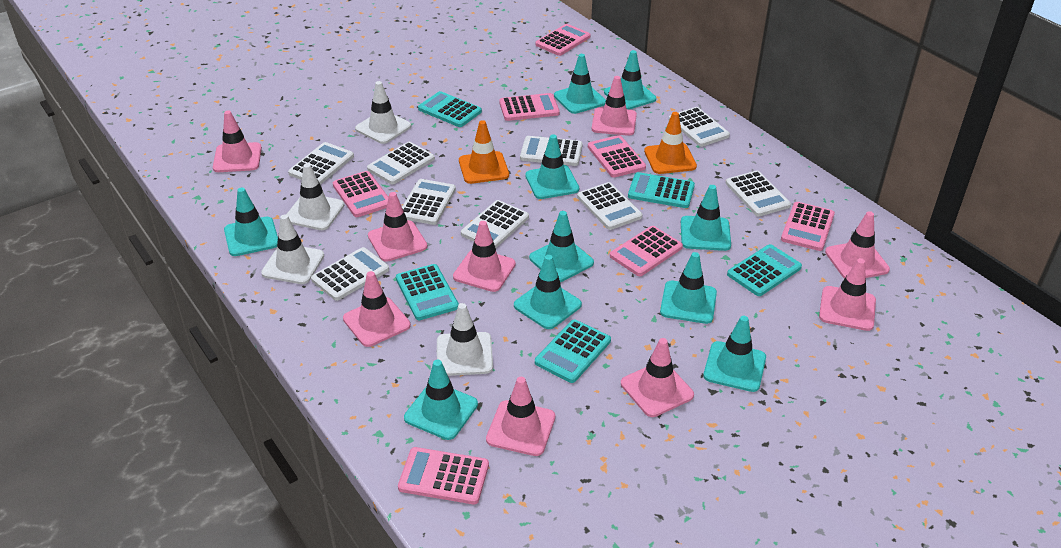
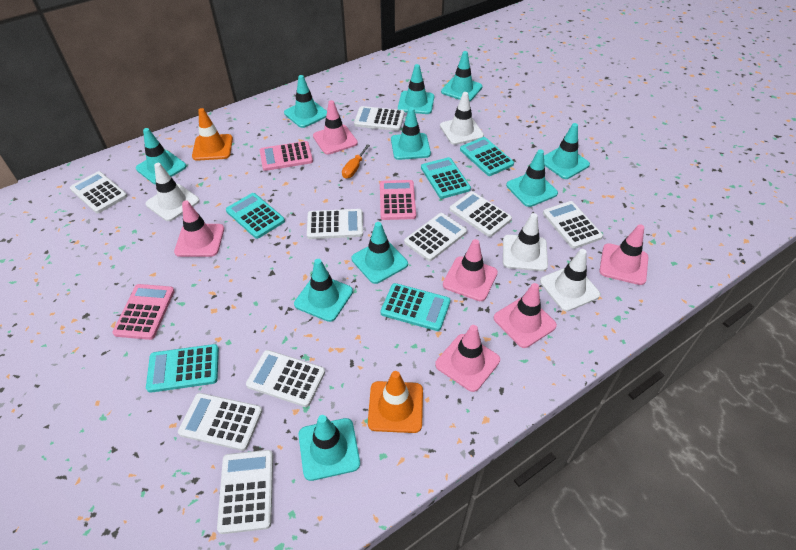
orange screwdriver: none = 0 -> [342,144,370,179] = 1
pink calculator: [333,171,388,217] [398,447,489,504] [499,93,560,121] [535,24,590,56] [588,135,646,177] [610,226,683,276] [781,202,835,251] = 7 -> [112,284,175,340] [260,141,313,171] [380,180,416,220] = 3
pink traffic cone: [213,110,262,172] [343,271,411,347] [368,192,427,262] [453,221,516,292] [486,377,555,456] [592,76,637,136] [621,338,694,417] [819,258,876,331] [825,211,890,279] = 9 -> [174,201,224,257] [313,100,358,155] [435,325,500,392] [443,239,498,301] [494,283,557,348] [599,225,648,285] = 6

